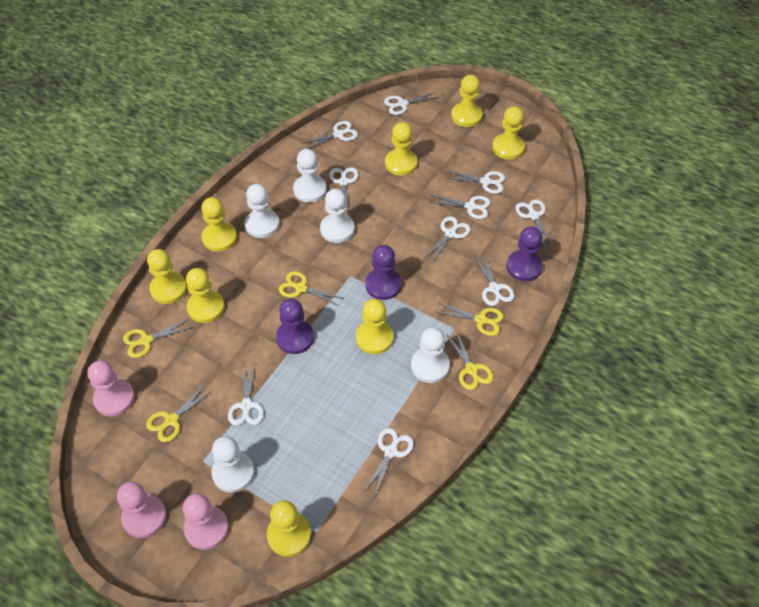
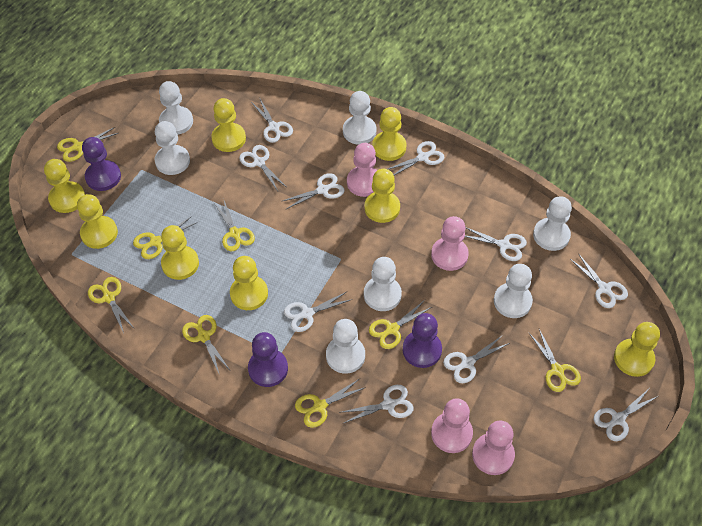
pink pawn: [88,360,135,416] [117,482,166,538] [183,493,229,550] = 3 -> [347,143,377,197] [431,216,469,271] [431,398,473,453] [472,420,515,475] = 4
white pawn: [211,436,254,493] [245,184,279,238] [293,149,327,203] [320,189,355,243] [411,327,450,383] = 5 -> [154,121,190,175] [159,81,193,135] [326,319,365,374] [343,91,377,145] [364,257,402,311] [494,264,533,318] [533,196,572,251] = 7
yellow scissors: [123,320,192,358] [146,385,212,442] [279,271,344,306] [436,303,504,336] [446,331,494,390] = 5 -> [57,127,118,162] [88,277,134,333] [133,216,196,259] [182,315,230,375] [214,201,255,251] [295,379,366,428] [369,300,432,349] [529,329,581,392] = 8

